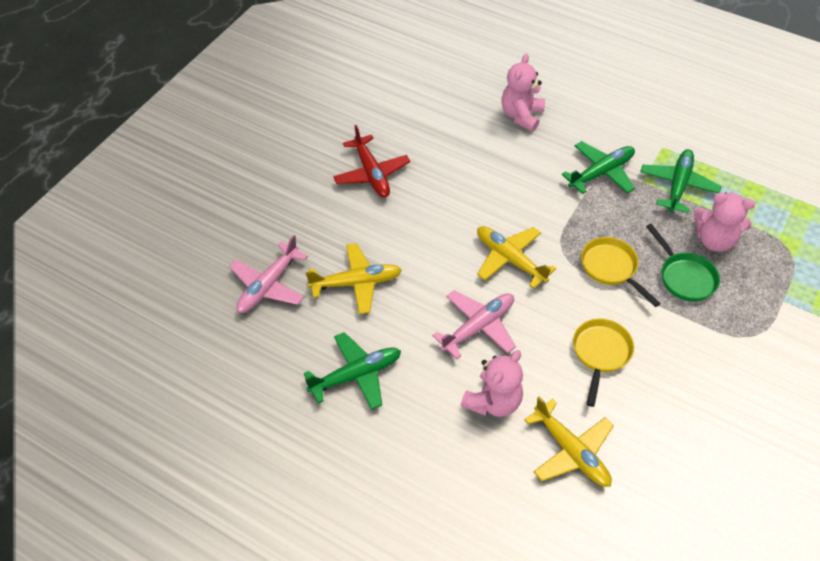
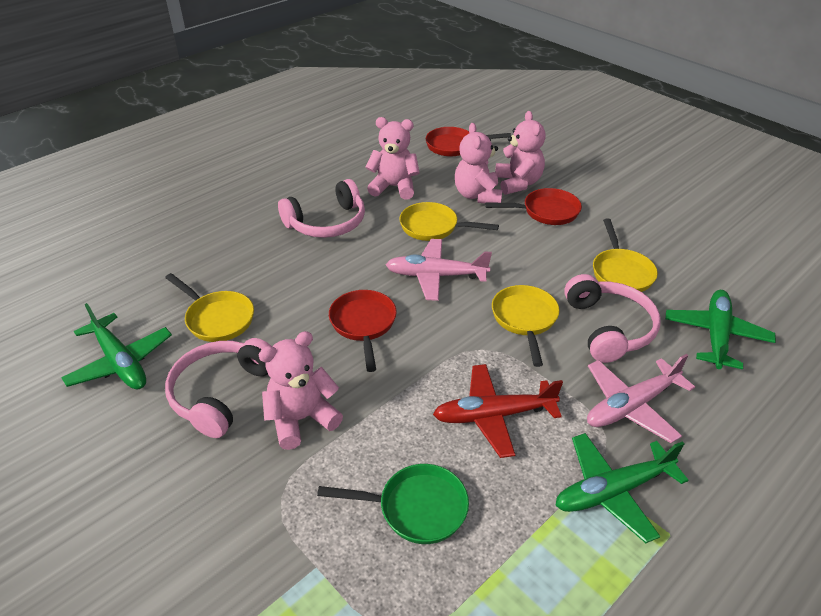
pink headphones: none = 0 -> [165,338,271,438] [278,179,365,238] [564,274,660,363] = 3
pink teddy bear: [461,350,523,417] [501,54,545,132] [694,192,755,252] = 3 -> [258,331,343,450] [365,117,420,200] [455,123,502,203] [495,111,546,195] = 4
red pan: none = 0 -> [329,290,397,372] [426,127,511,157] [485,188,582,225] = 3
yellow pan: [573,319,634,407] [581,237,661,307] = 2 -> [165,273,254,342] [399,202,499,241] [492,285,559,367] [593,218,658,292] = 4
yellow plane: [306,243,402,314] [477,226,556,289] [524,396,614,487] = 3 -> none = 0

